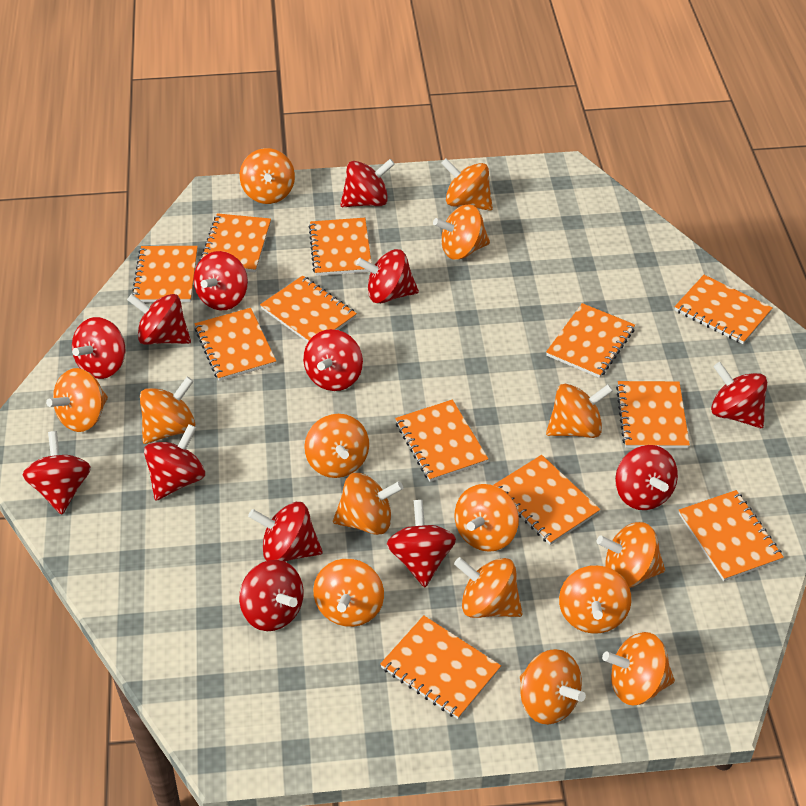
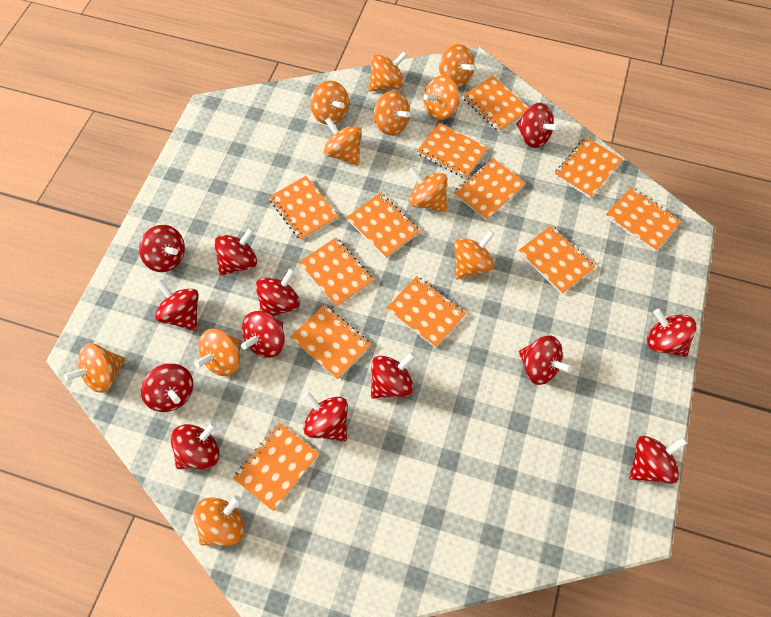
orange spinning top: [46,368,108,432] [140,377,195,444] [240,148,295,204] [304,414,369,478] [313,559,384,627] [333,473,403,535] [433,204,490,260] [441,158,493,211] [454,557,523,618] [455,484,519,552] [520,649,586,725] [546,384,613,438] [559,565,632,634] [597,522,665,588] [602,632,675,705] = 15 -> [64,343,125,393] [193,495,245,546] [194,329,241,376] [310,81,349,125] [324,117,361,166] [368,51,407,92] [374,91,410,136] [409,167,447,212] [423,75,460,120] [439,44,475,88] [454,230,494,279] = 11

